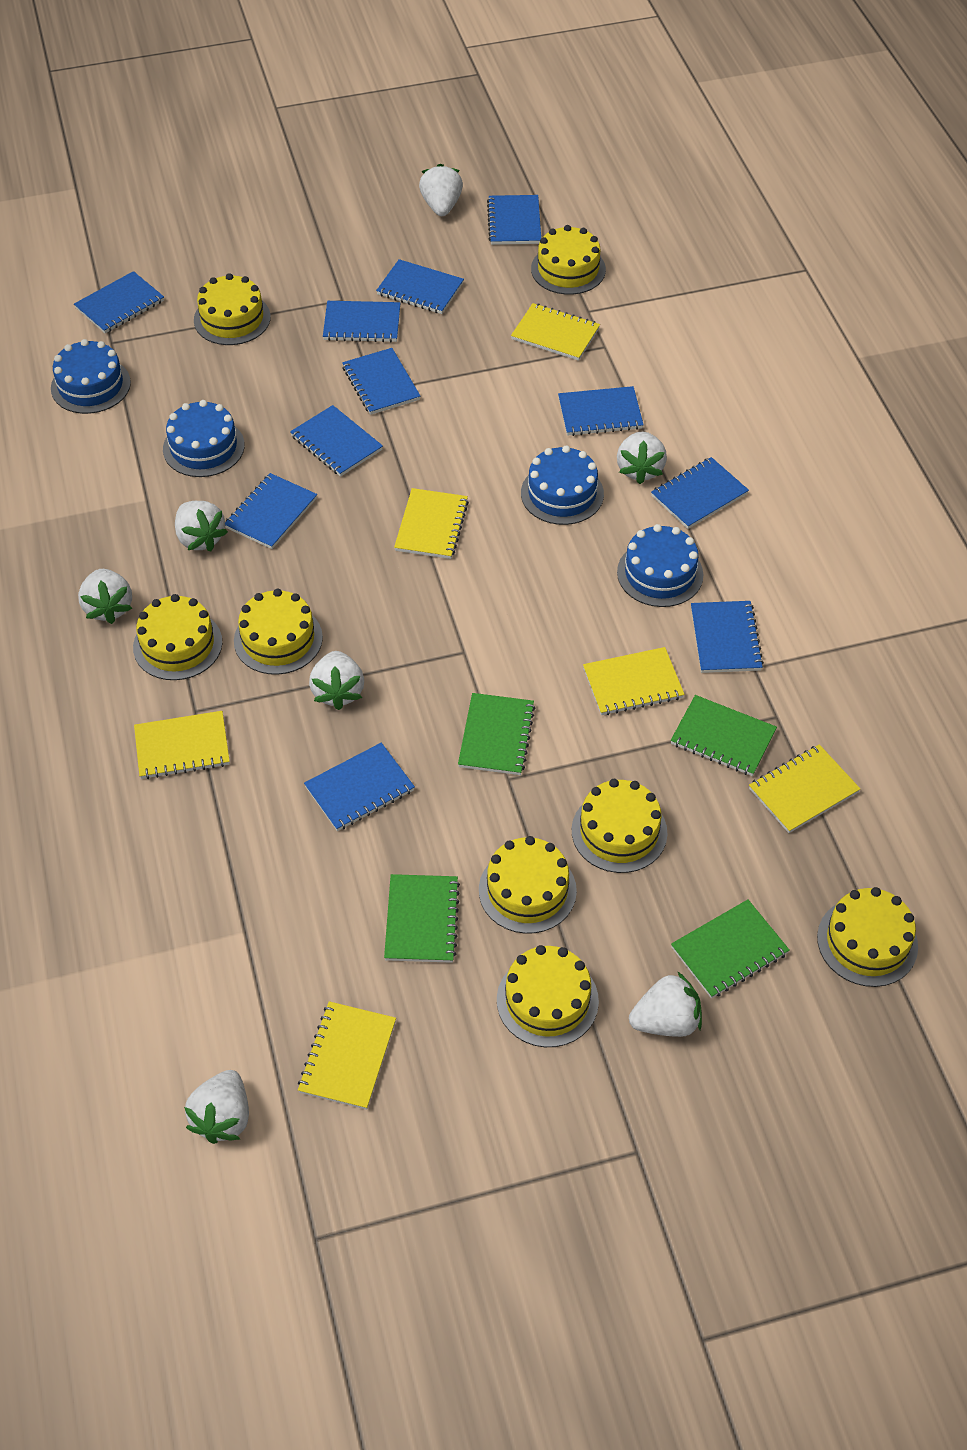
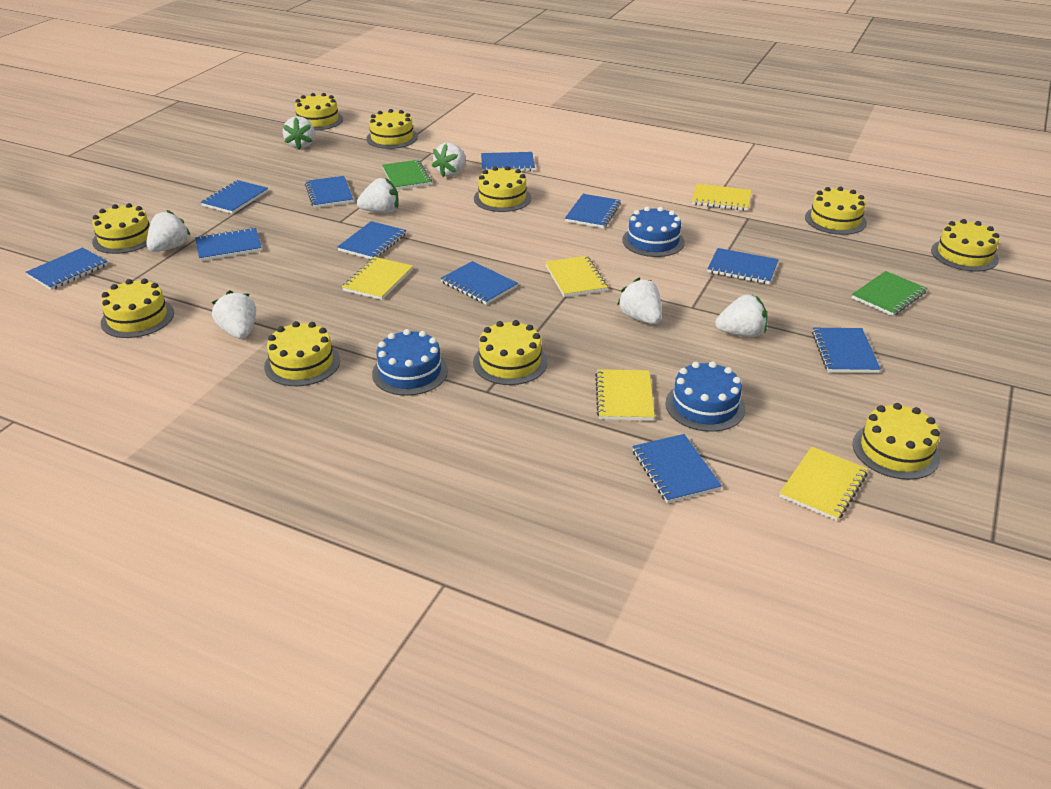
blue cake: [51,339,131,414] [163,400,245,477] [521,446,604,525] [617,524,703,607] = 4 -> [372,329,448,396] [622,206,685,257] [665,361,745,432] = 3
green notebook: [384,874,460,963] [458,693,535,775] [671,695,777,776] [671,900,789,998] = 4 -> [382,160,432,190] [852,271,927,316] = 2
yellow cake: [133,594,222,680] [194,273,271,345] [234,589,323,675] [479,836,577,934] [497,945,599,1047] [531,225,606,295] [572,779,667,873] [817,887,918,987] = 8 -> [92,203,150,254] [101,279,174,338] [264,321,340,386] [295,93,343,131] [366,109,418,149] [473,320,548,385] [474,166,531,212] [805,186,867,235] [853,403,940,480] [931,219,999,272] = 10
yellow notebook: [134,711,230,779] [298,1001,396,1110] [394,488,469,559] [511,303,600,361] [583,647,685,715] [749,744,860,833] = 6 -> [342,257,413,300] [545,256,608,297] [595,369,655,421] [692,184,752,211] [779,447,868,521] = 5

